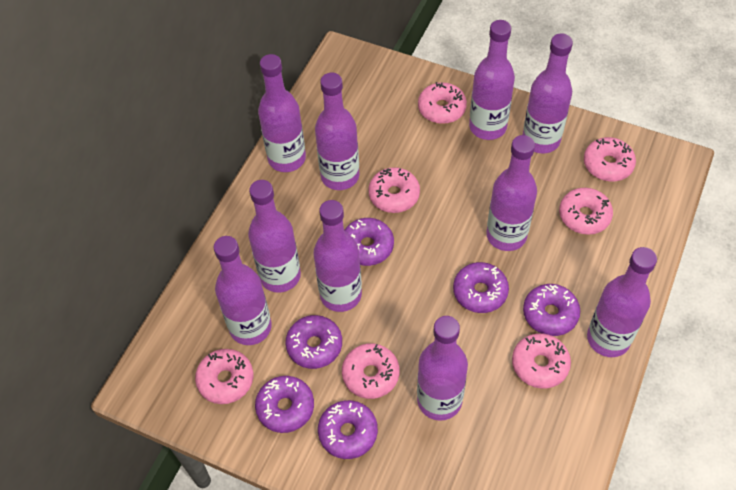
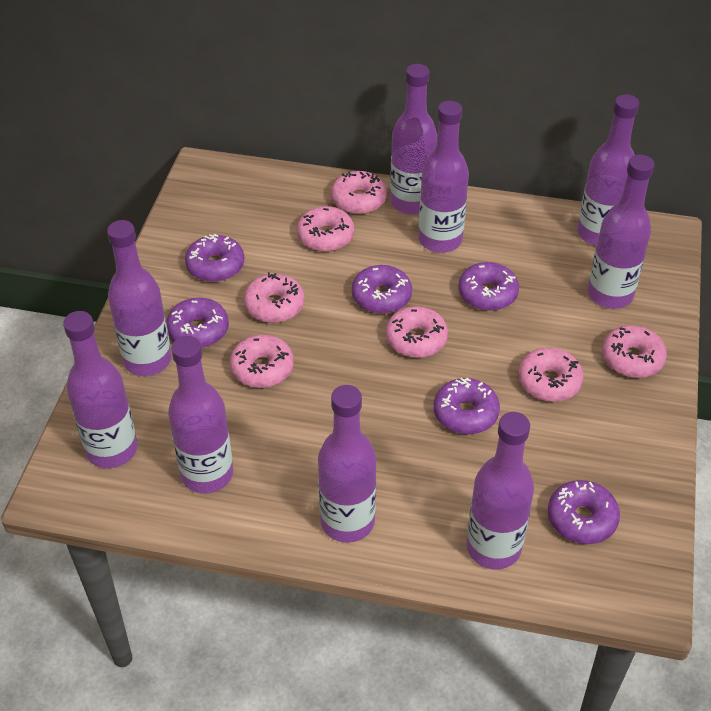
purple bottle: [214,236,272,345] [248,180,301,293] [258,54,306,172] [313,200,362,312] [315,73,359,190] [417,316,468,421] [469,20,515,140] [486,135,537,251] [523,33,573,154] [587,247,657,357] = 10 -> [63,311,137,468] [107,220,172,376] [168,336,233,494] [318,385,376,543] [390,64,437,214] [418,101,469,253] [466,412,534,569] [577,94,639,246] [588,155,654,309] = 9

